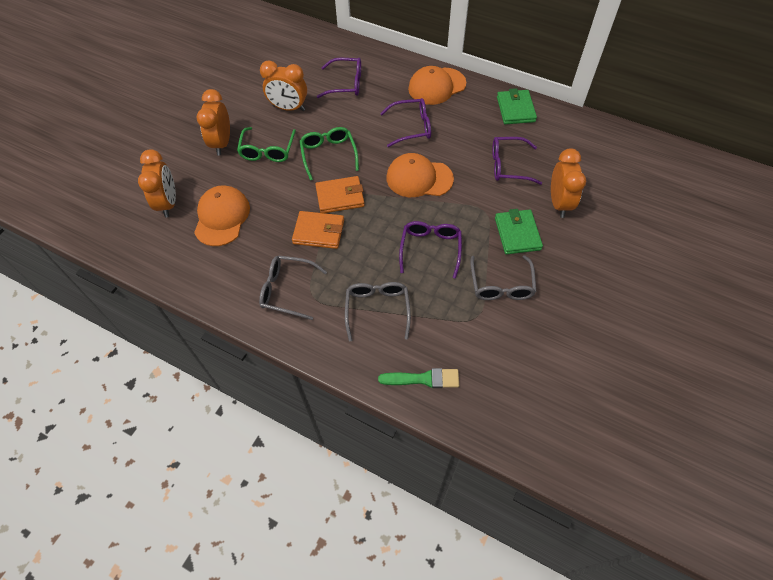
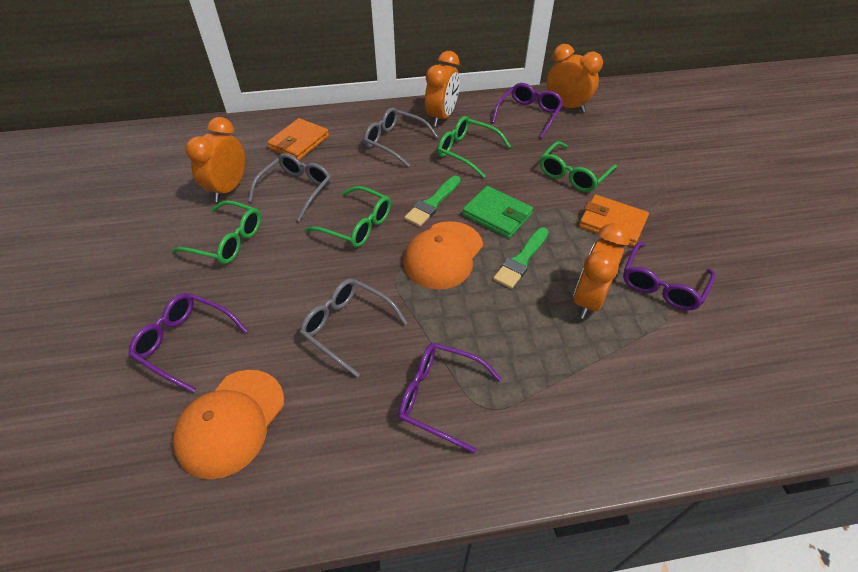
green brush: [378,368,459,388] = 1 -> [404,176,461,227] [493,227,549,289] = 2
green glasses: [237,127,296,162] [300,127,359,180] = 2 -> [172,200,261,264] [305,186,391,248] [437,116,511,178] [540,141,617,192] = 4
green wallet: [495,209,543,254] [497,88,537,124] = 2 -> [462,186,533,238] = 1
orange cap: [194,186,250,246] [387,153,454,197] [408,66,466,105] = 3 -> [173,370,284,480] [403,221,483,290] = 2

